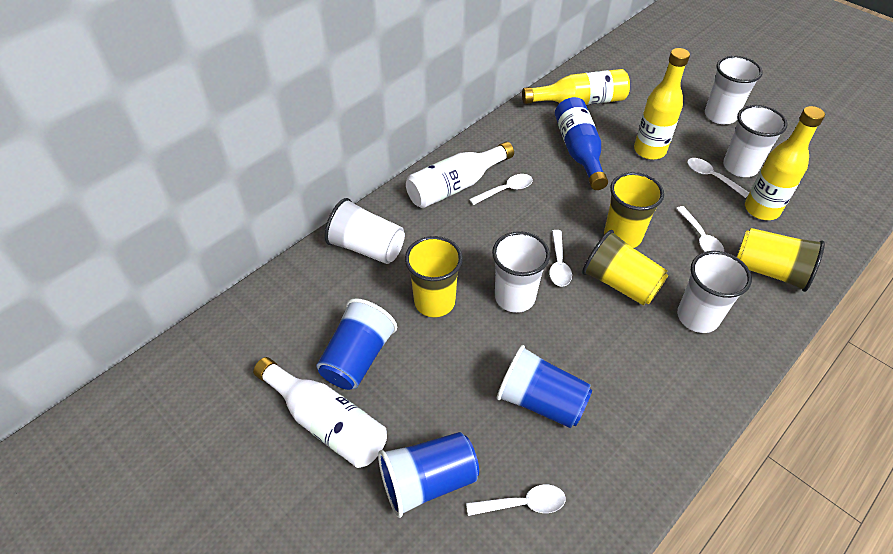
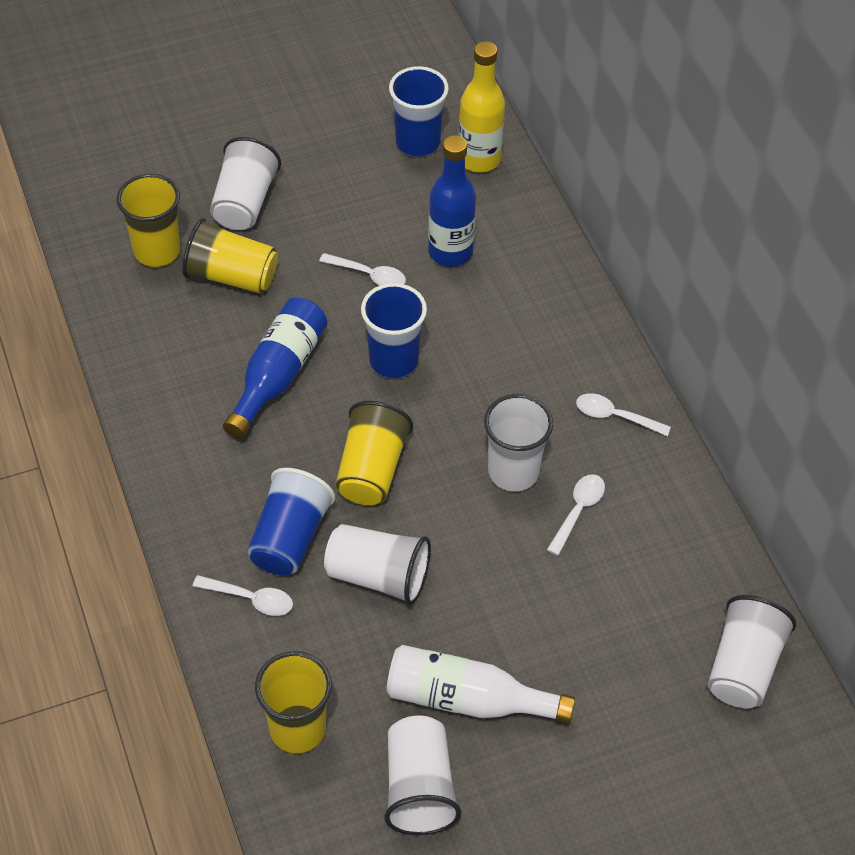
blue bottle: [555,97,608,190] = 1 -> [223,298,327,439] [428,135,476,267] = 2
white bottle: [253,357,387,468] [406,142,514,208] = 2 -> [386,645,575,724] = 1
white spoon: [466,485,565,516] [469,174,533,205] [549,230,572,287] [676,206,724,252] [687,158,749,198] = 5 -> [193,575,293,616] [319,253,406,285] [547,474,605,556] [576,393,671,436] = 4
yellow bottle: [522,69,630,105] [634,48,690,160] [745,106,825,220] = 3 -> [459,41,505,172] = 1

